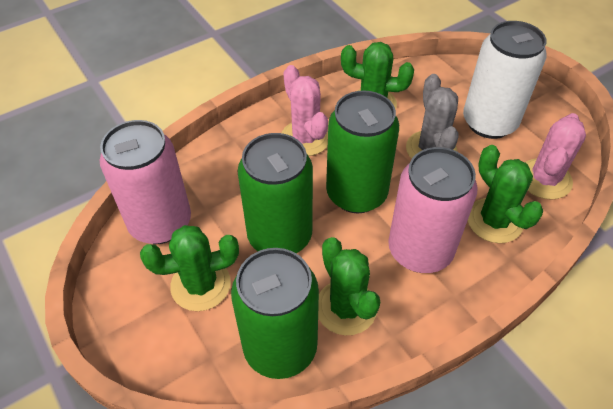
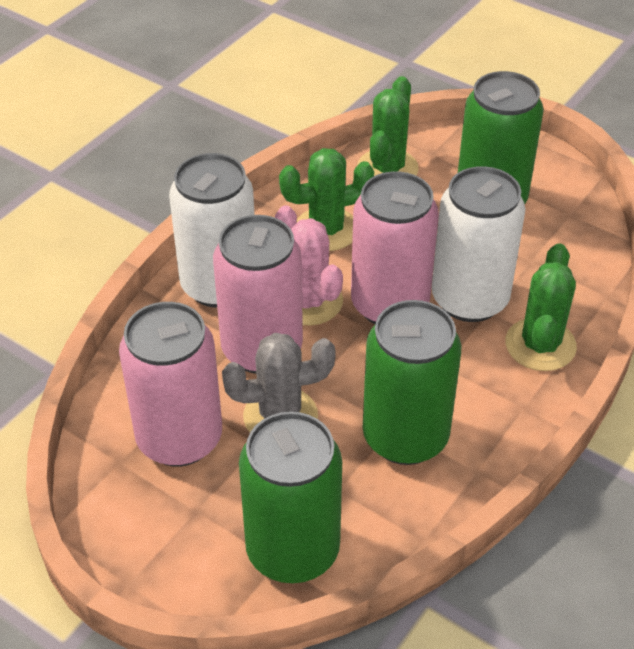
green cactus: [140,225,239,311] [318,237,381,335] [341,42,414,110] [468,145,543,243] = 4 -> [279,148,374,251] [357,76,419,176] [505,243,577,371] = 3
pink cactus: [282,65,328,156] [525,113,586,200] = 2 -> [275,205,343,326] = 1
pink can: [100,120,191,244] [388,147,478,273] = 2 -> [119,302,222,467] [213,215,303,374] [351,171,439,324] = 3
white can: [463,21,547,139] = 1 -> [169,153,255,308] [432,166,525,322] = 2

